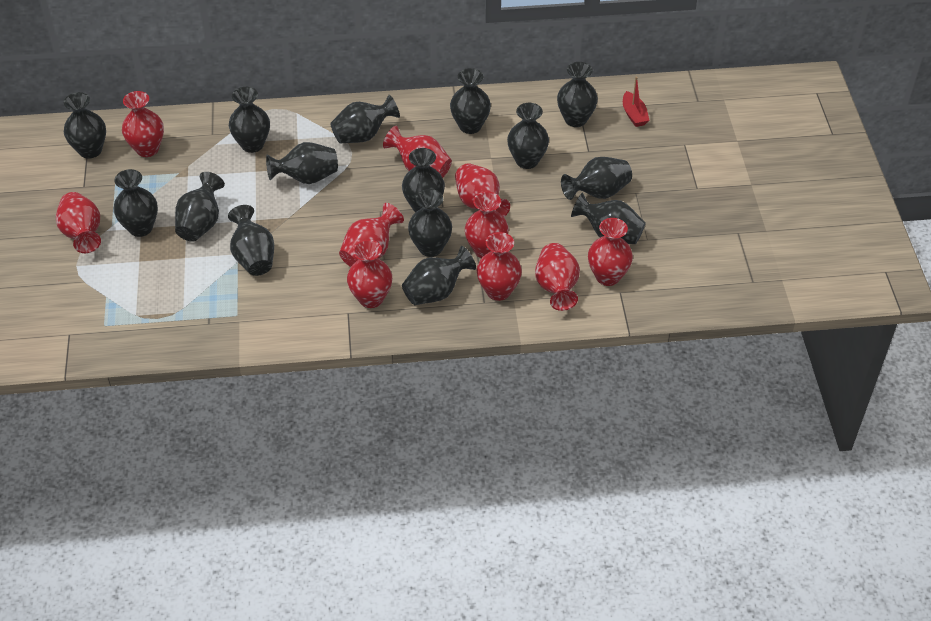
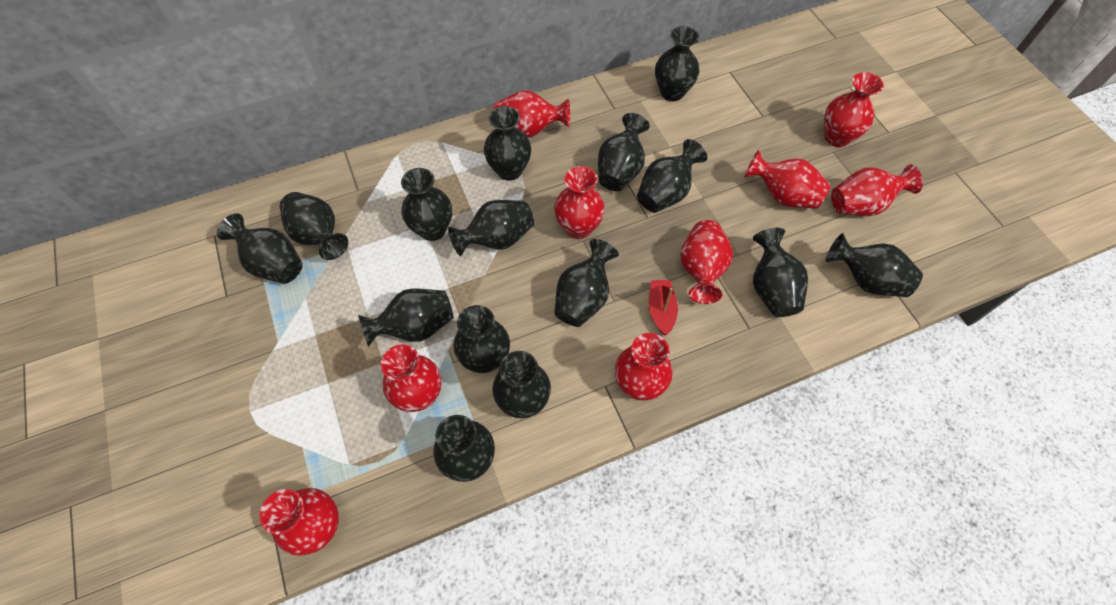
red vase: [56,192,101,253] [122,91,164,157] [339,203,404,267] [347,240,392,308] [383,126,452,178] [455,163,510,217] [465,191,509,258] [477,232,522,301] [535,243,580,311] [588,218,633,286] = 10 -> [260,488,339,556] [381,344,442,412] [494,90,570,138] [554,166,605,239] [615,333,673,401] [680,220,733,304] [744,150,831,209] [824,72,884,147] [831,164,923,216] = 9

